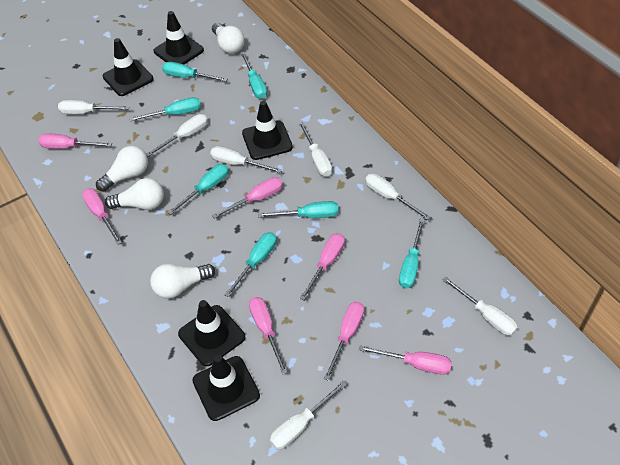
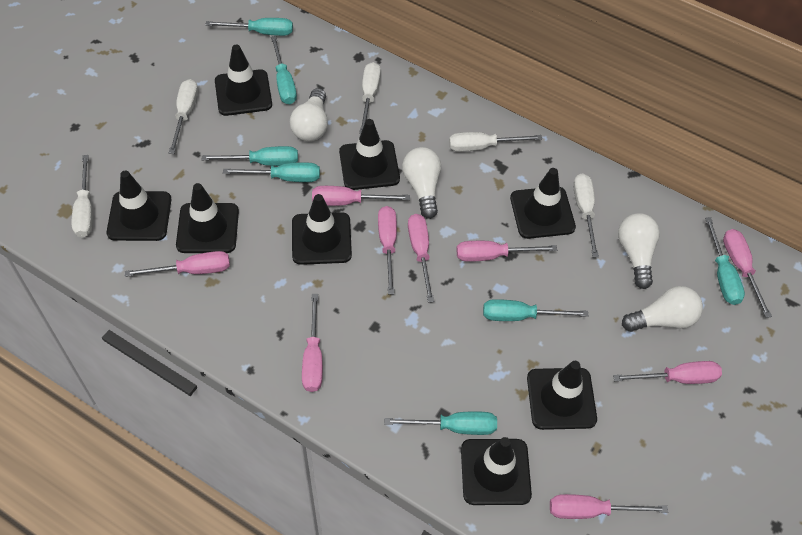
black traffic cone: [103,38,154,96] [154,11,204,64] [178,300,245,366] [192,355,260,421] [242,101,293,160] = 5 -> [107,171,171,241] [176,183,239,253] [215,45,272,116] [292,194,352,265] [339,119,400,190] [461,437,532,505] [510,168,576,239] [527,361,597,430] = 8
pink screwdriver: [39,134,112,149] [82,188,122,245] [212,177,283,218] [249,297,288,374] [299,233,345,300] [324,302,364,381] [359,345,452,375] = 7 -> [125,251,230,277] [302,294,323,392] [312,186,410,206] [378,206,397,294] [408,214,434,302] [457,241,557,262] [550,494,668,519] [613,361,722,384] [723,229,772,318] = 9
white screwdriver: [58,100,130,114] [146,114,208,157] [210,146,282,173] [270,381,347,449] [299,122,332,176] [365,173,431,220] [442,277,518,336] = 7 -> [72,155,93,237] [169,79,198,154] [359,62,381,134] [449,132,542,152] [573,173,599,257] = 5

